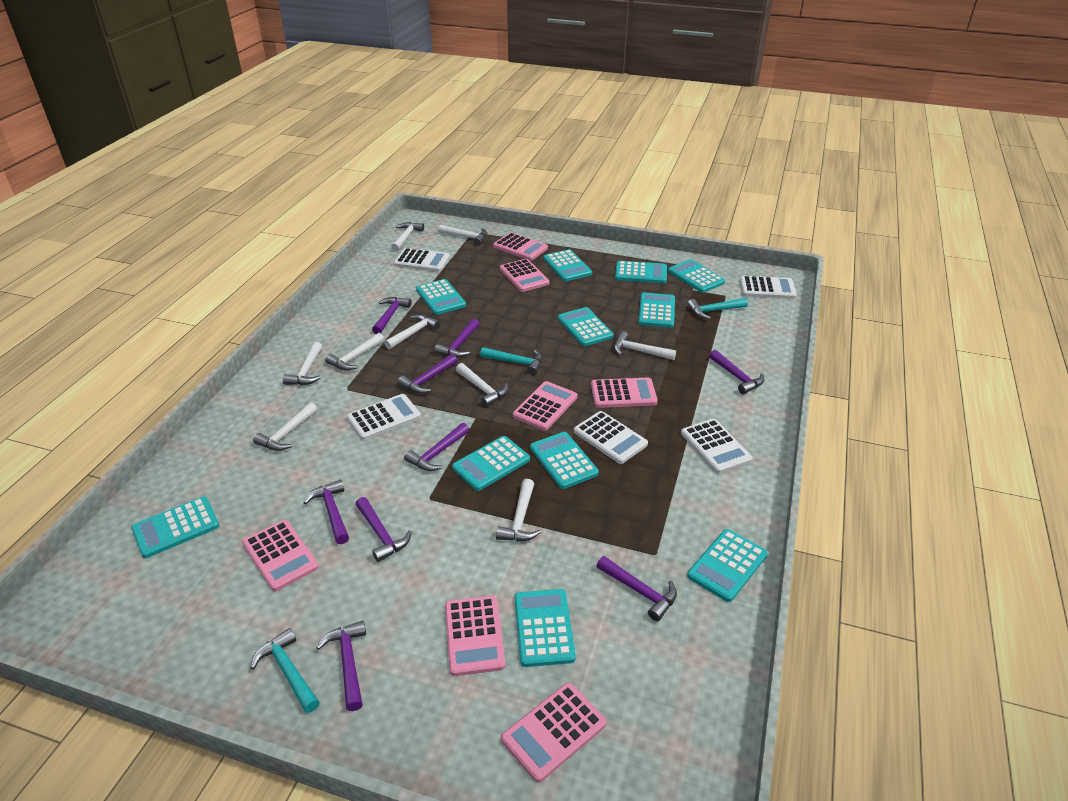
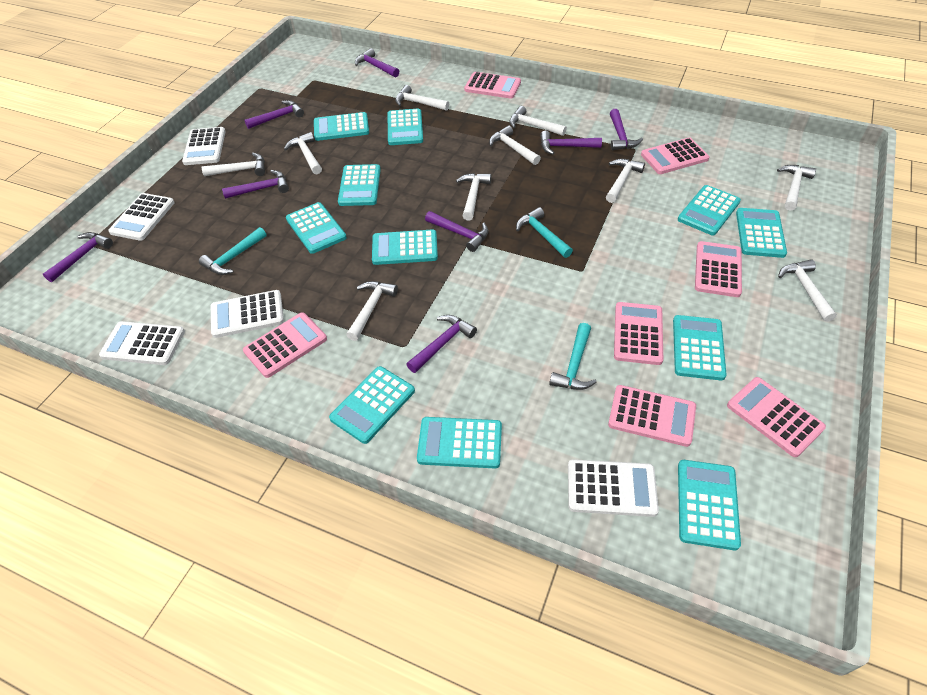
purple hammer: [303,480,349,544] [316,621,366,711] [355,497,412,562] [372,297,411,334] [398,354,457,394] [404,423,470,471] [435,318,480,358] [597,556,677,621] [709,350,765,394] = 9 -> [43,232,113,283] [222,170,289,199] [244,100,304,129] [355,48,399,77] [406,315,477,373] [425,211,489,252] [540,131,602,155] [610,109,643,150] = 8
white hammer: [253,402,317,451] [283,342,322,385] [325,333,384,371] [384,314,441,350] [391,222,424,252] [438,225,487,246] [456,363,508,407] [496,479,541,541] [614,331,676,360] = 9 -> [202,153,265,176] [284,132,322,174] [346,281,398,341] [395,85,449,111] [456,173,491,221] [489,125,541,165] [509,106,567,136] [606,159,645,203] [777,165,816,211] [778,259,837,322] = 10

